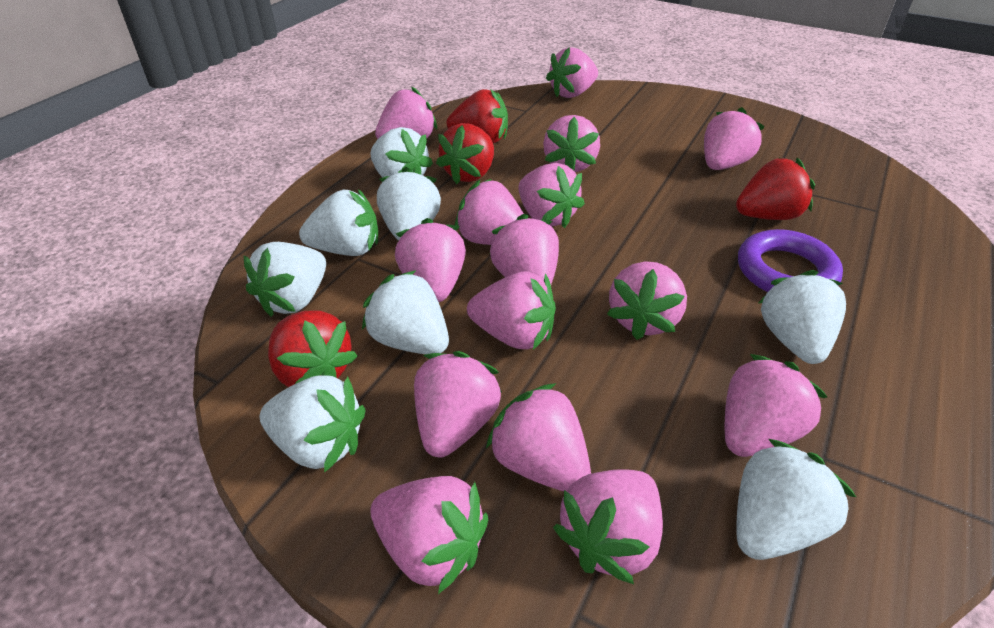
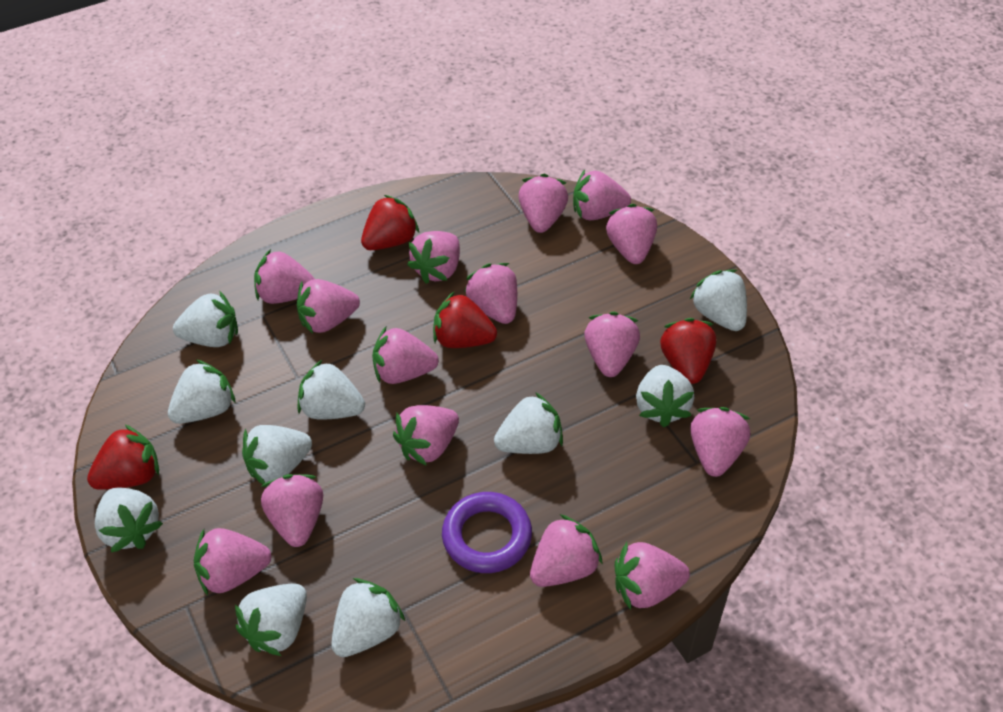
white strawberry: [243,242,326,317] [260,376,366,473] [299,189,378,256] [362,270,449,354] [370,127,433,177] [377,167,441,241] [736,439,856,560] [759,270,846,364] = 8 -> [95,488,163,552] [168,360,236,424] [173,292,238,347] [235,583,307,656] [242,425,312,484] [298,360,365,419] [331,578,405,657] [494,392,563,454] [636,365,694,427] [690,270,747,331] = 10

